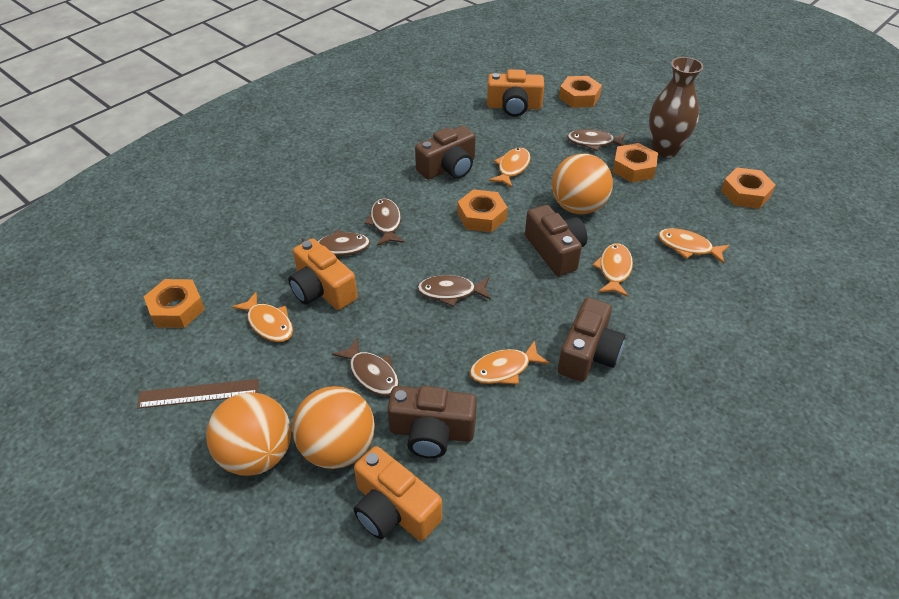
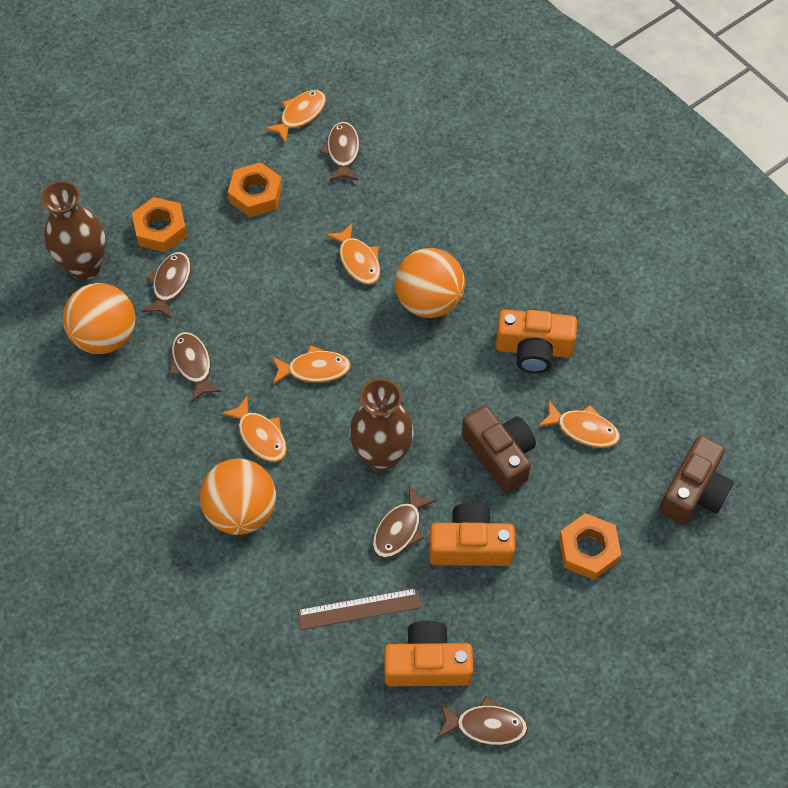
brown camera: [387,386,477,458] [415,125,476,180] [525,205,588,276] [558,298,625,382] = 4 -> [462,406,536,493] [659,435,734,524] = 2
brown vase: [649,57,703,158] = 1 -> [41,181,106,280] [349,378,414,471] = 2
orange nut: [144,279,205,328] [457,189,508,232] [559,76,602,108] [613,143,658,182] [721,167,775,209] = 5 -> [132,197,187,252] [228,162,282,217] [559,513,621,580] = 3

